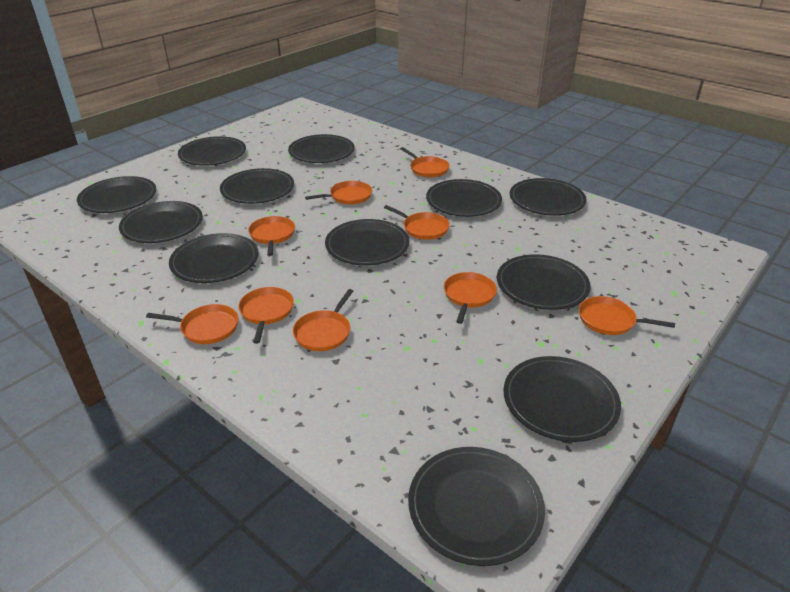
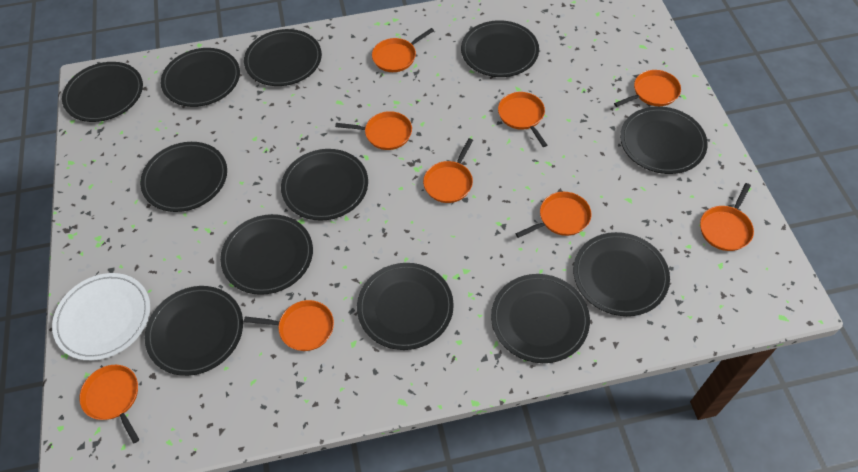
white plate: none = 0 -> [52,273,150,361] = 1

